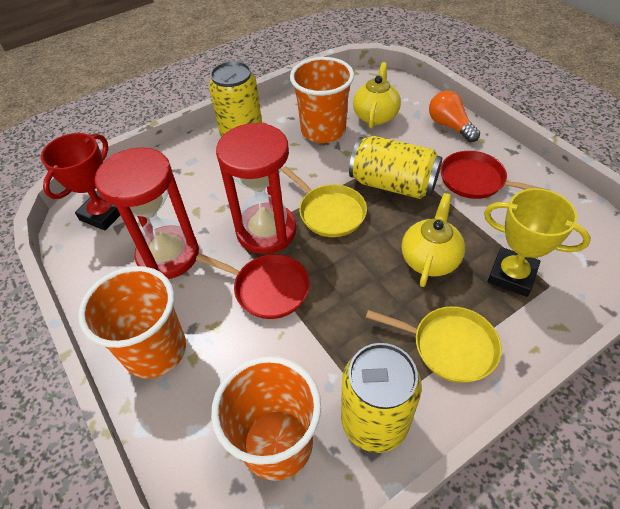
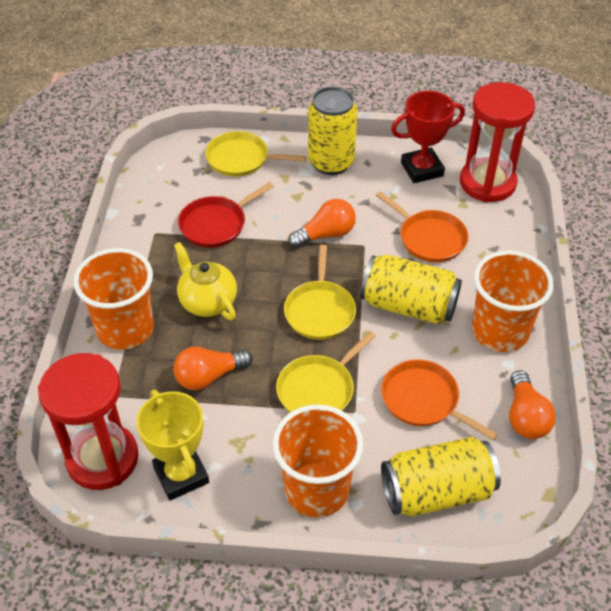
orange light bulb: [429,91,480,142] = 1 -> [173,347,253,390] [289,199,356,248] [509,370,556,439] = 3
orange pan: none = 0 -> [376,191,469,262] [381,359,498,440] = 2
red pan: [196,253,310,319] [440,151,551,199] = 2 -> [178,182,274,247] = 1
yellow pan: [281,166,367,237] [366,306,502,383] = 2 -> [205,131,306,177] [276,331,376,412] [284,244,356,340] = 3
yellow teapot: [353,62,401,129] [402,193,465,287] = 2 -> [174,242,237,320] = 1

